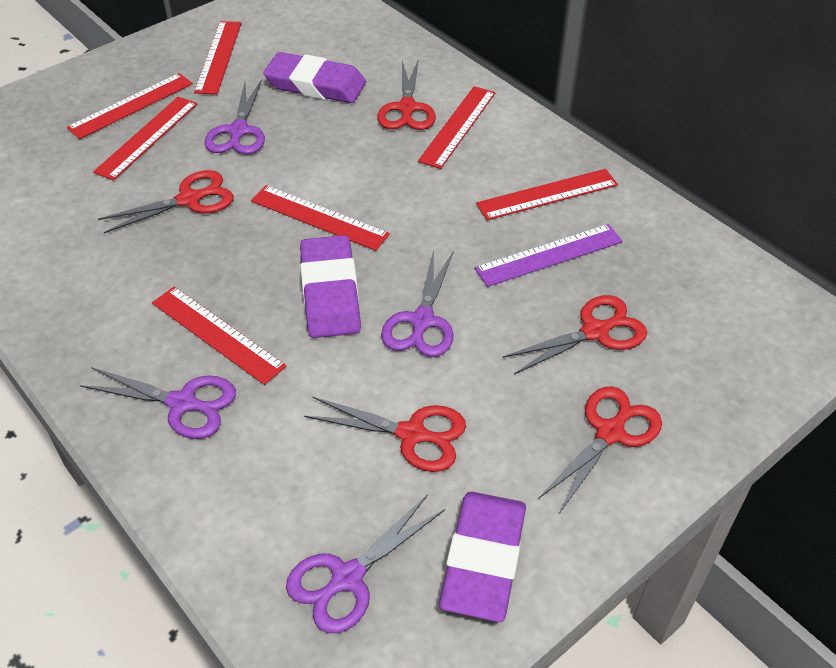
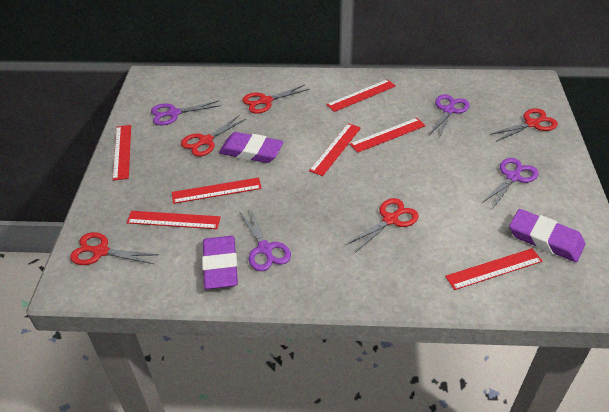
purple ruler: [475,224,623,287] = 1 -> none = 0

